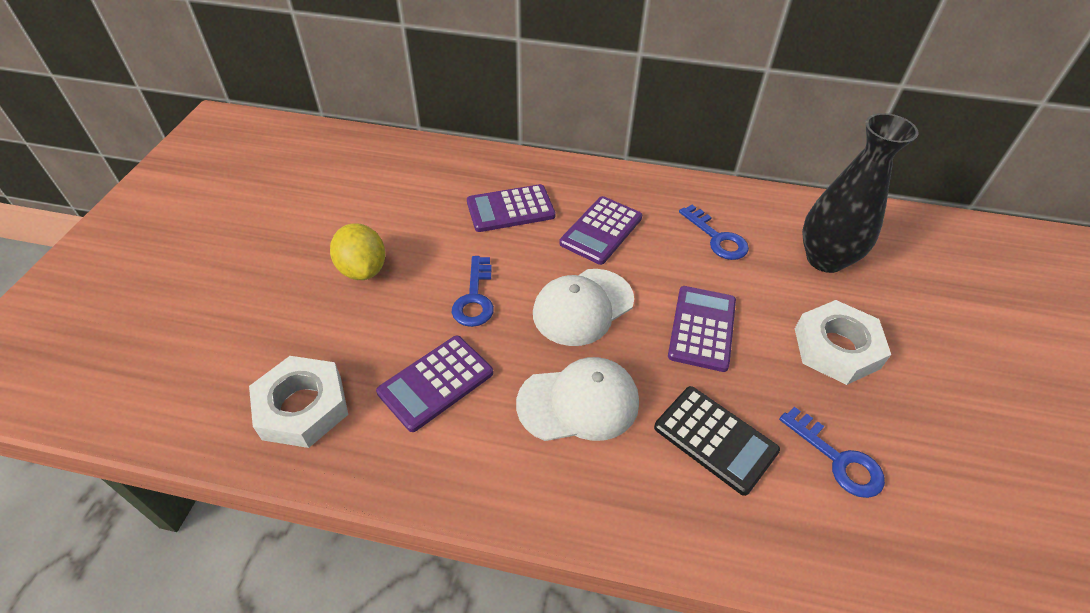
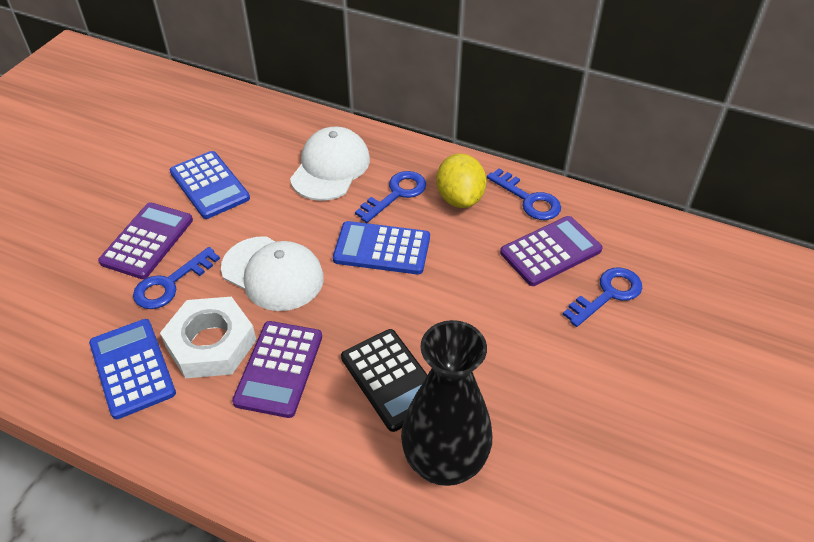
blue calculator: none = 0 -> [89,319,176,419] [170,151,250,219] [333,221,430,275] = 3
blue key: [452,256,494,327] [679,205,749,260] [779,407,885,498] = 3 -> [133,247,220,309] [355,171,426,223] [487,169,561,220] [563,268,642,327] = 4
purple calculator: [376,336,493,432] [467,184,555,232] [559,196,642,265] [668,286,736,372] = 4 -> [98,202,193,279] [232,321,322,418] [500,216,603,286] = 3
white nut: [249,356,348,448] [795,300,891,385] = 2 -> [160,297,256,378] = 1

